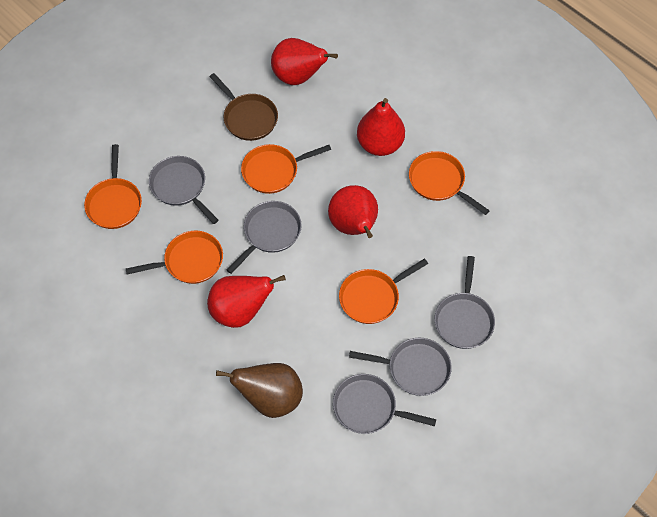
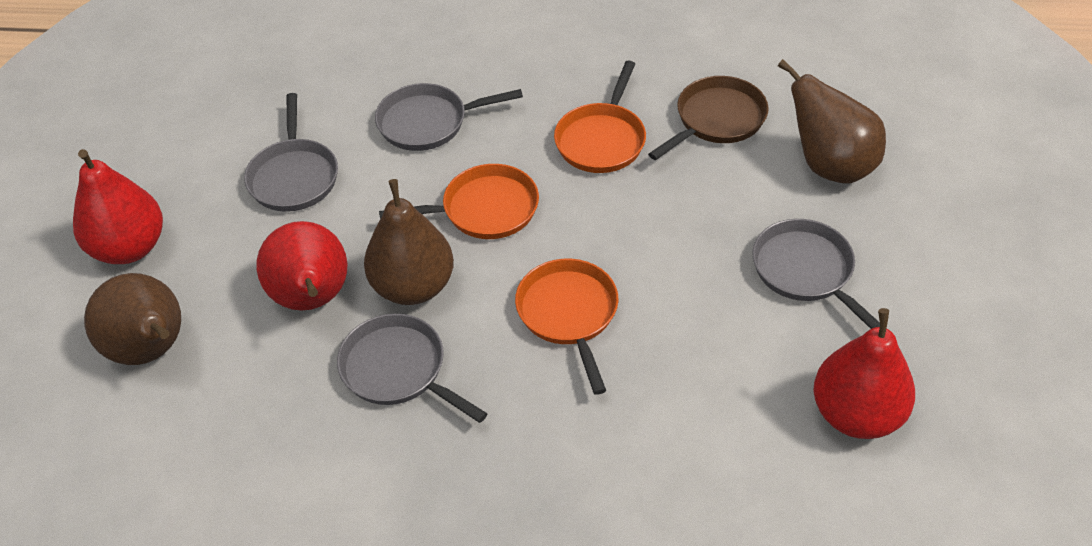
brown pear: [216,363,303,418] = 1 -> [84,273,181,365] [364,179,454,305] [778,59,886,184] = 3
grey pan: [149,156,219,224] [226,201,302,274] [333,374,436,434] [349,338,452,396] [434,256,495,349] = 5 -> [244,93,338,212] [337,314,488,423] [375,83,523,151] [752,219,880,329] = 4
orange pan: [84,144,142,229] [126,231,223,284] [241,144,331,194] [339,259,428,324] [409,151,490,215] = 5 -> [379,164,539,239] [515,259,618,395] [554,61,646,173] = 3
red pear: [207,275,286,328] [271,38,338,85] [328,185,378,238] [357,98,405,156] = 4 -> [73,149,163,264] [256,221,347,311] [814,308,915,439] = 3

